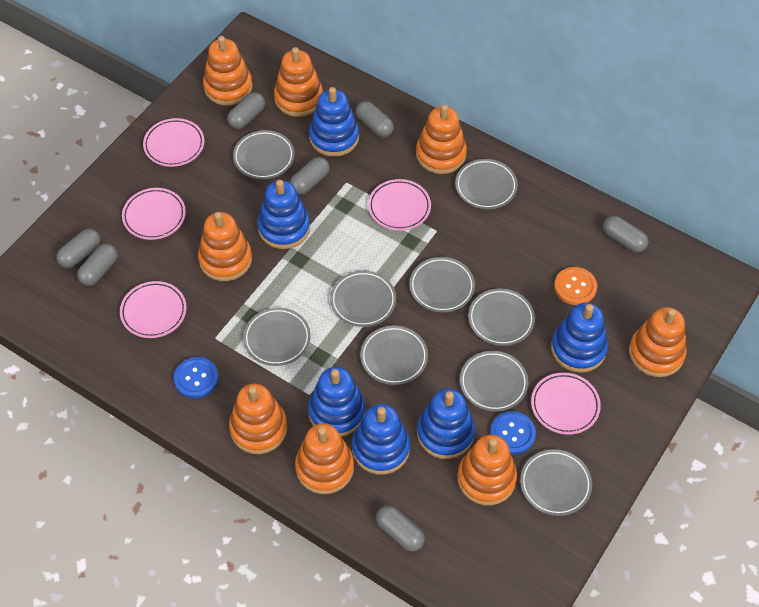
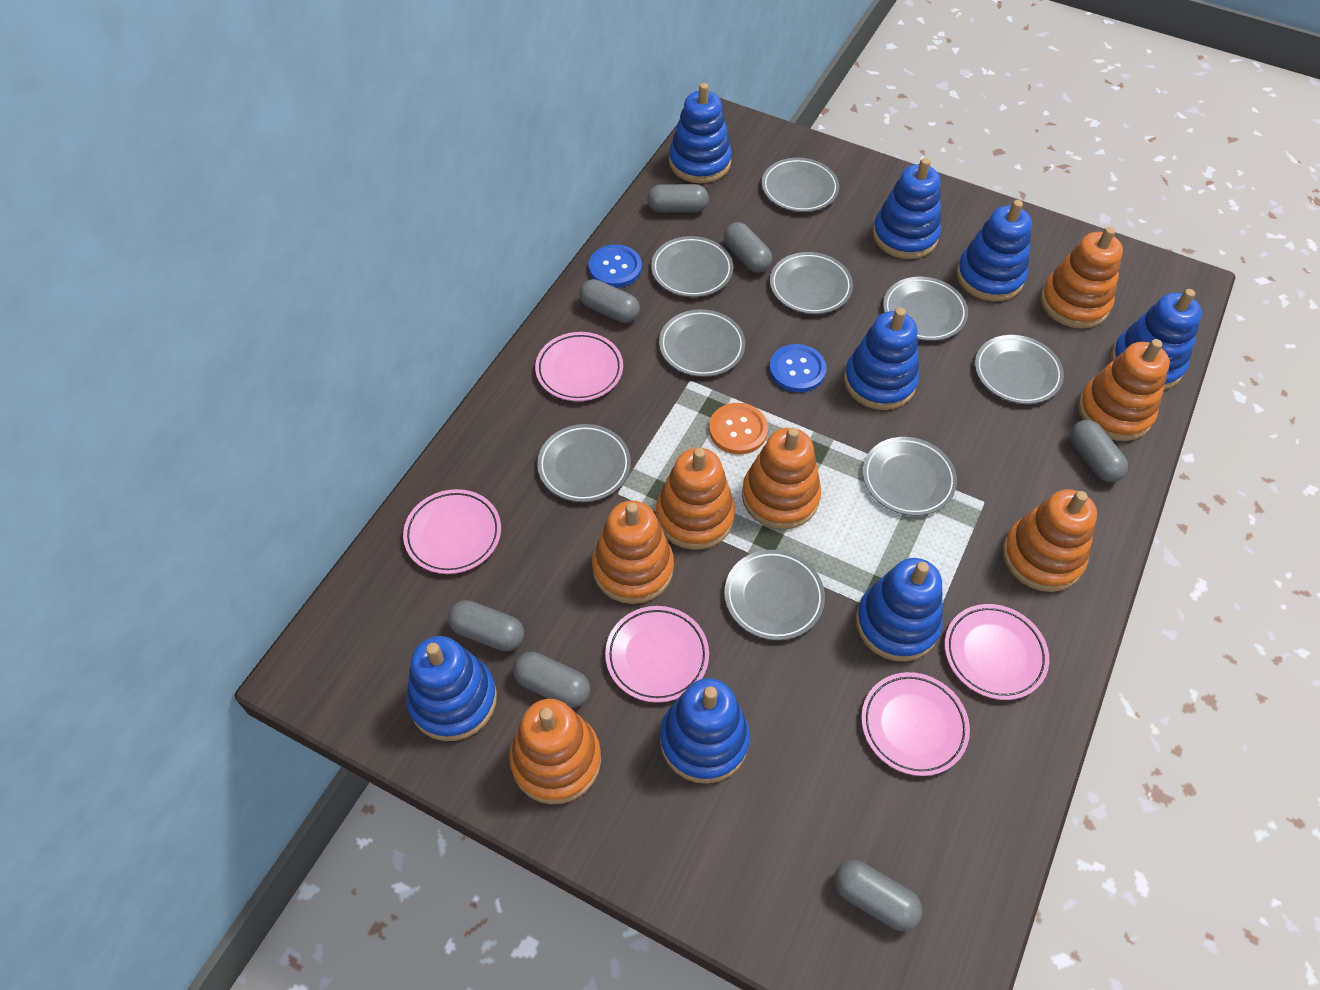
blue stacking toy: [257,180,310,249] [308,367,366,437] [309,87,359,157] [352,404,410,475] [417,388,475,459] [551,303,608,373] = 6 -> [406,636,497,741] [660,678,750,784] [669,83,732,183] [844,308,919,410] [856,558,943,662] [873,158,941,259] [956,200,1032,301] [1111,289,1202,390] = 8
orange stacking toy: [198,212,252,281] [203,36,253,106] [229,384,288,454] [274,47,323,117] [295,423,354,494] [416,104,467,174] [457,435,517,505] [629,307,687,377] = 8 -> [509,699,601,805] [592,501,674,604] [656,448,735,550] [742,427,821,530] [1003,489,1097,592] [1040,227,1123,329] [1078,339,1170,441] = 7

